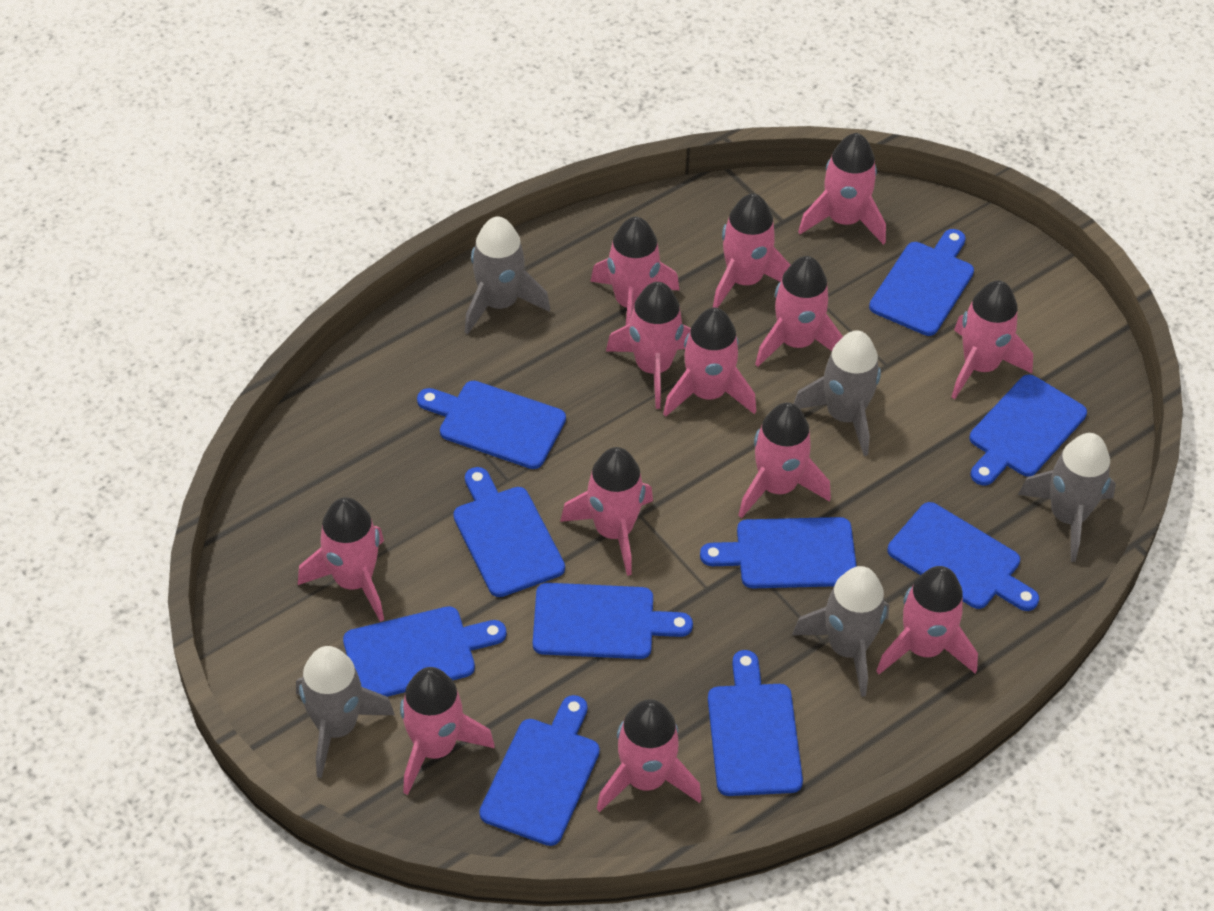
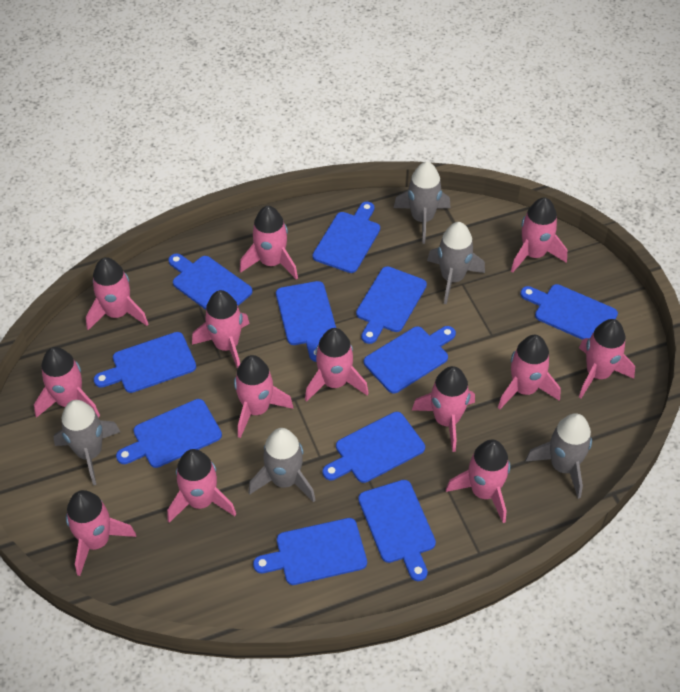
blue cutting board: [343,606,507,697] [417,381,566,469] [453,467,565,597] [479,695,600,846] [533,583,693,659] [700,517,857,588] [708,650,803,796] [869,229,974,336] [888,502,1039,611] [969,374,1087,486] = 10 -> [94,332,196,393] [116,399,222,468] [168,253,253,310] [253,518,367,585] [276,281,336,362] [313,202,380,273] [323,412,425,483] [356,266,427,344] [358,480,436,581] [364,326,456,394] [520,284,618,340] = 11

